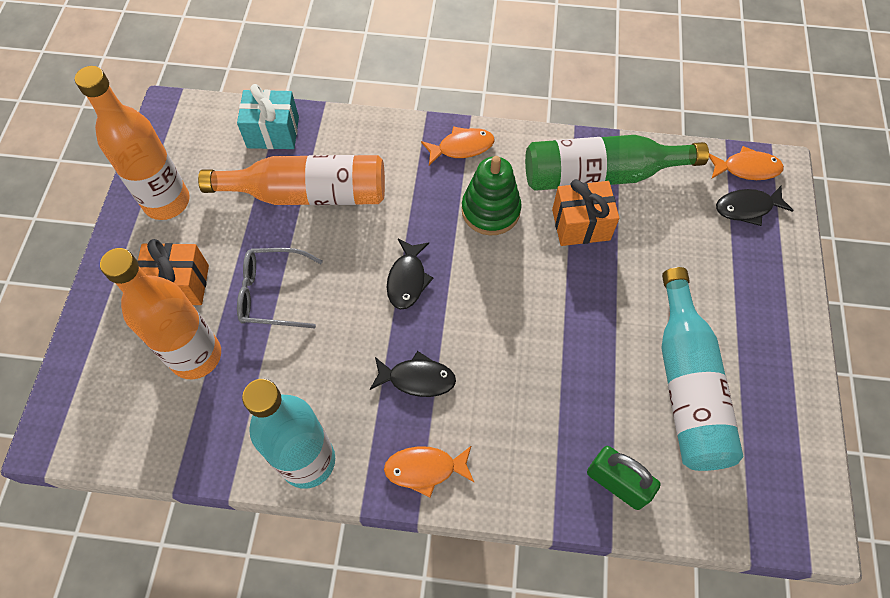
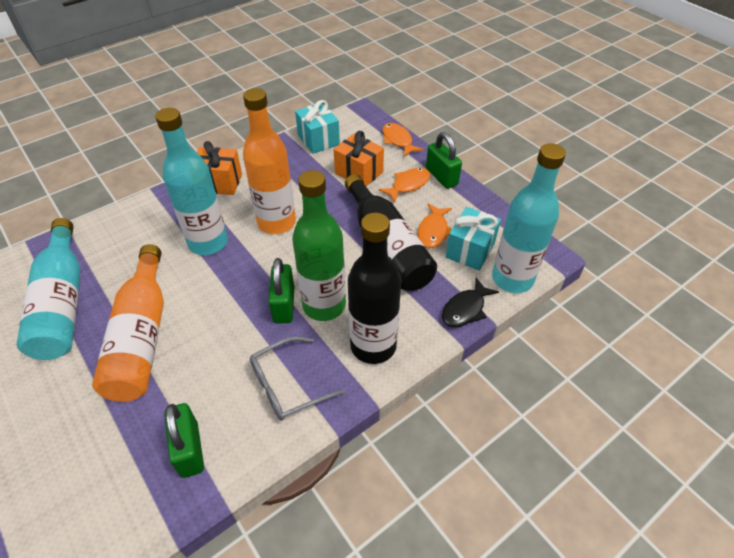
black bottle: none = 0 -> [345,174,437,291] [348,213,401,364] = 2
black fish: [370,351,456,397] [387,239,434,310] [716,185,794,226] = 3 -> [442,278,499,327] = 1
green padlock: [587,446,661,510] = 1 -> [164,403,204,478] [269,258,294,324] [426,132,462,189] = 3
green stacking toy: [462,156,522,235] = 1 -> none = 0
orange bottle: [75,66,190,220] [100,248,221,379] [198,155,385,205] = 3 -> [92,244,164,402] [243,88,296,234] = 2
turquoise bottle: [242,379,335,489] [661,267,743,471] = 2 -> [17,218,81,360] [155,108,228,255] [492,143,566,293] = 3
turquoise gift: [237,84,299,149] = 1 -> [295,100,340,154] [446,207,501,271] = 2

